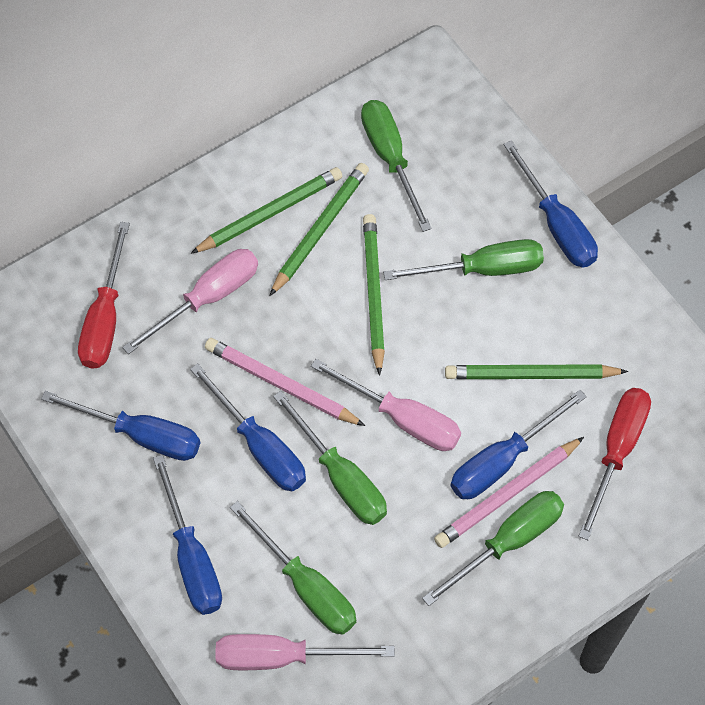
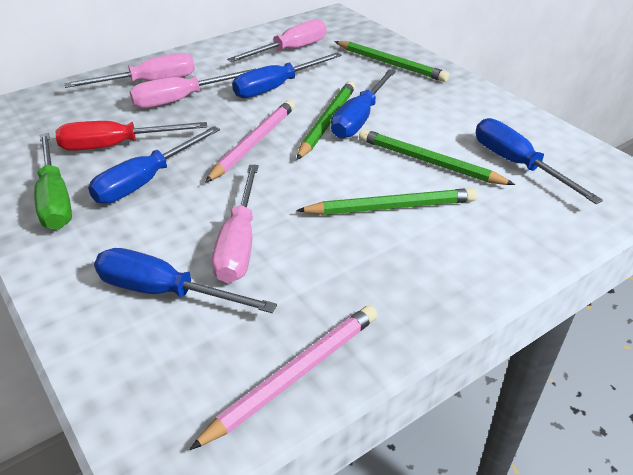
green screwdriver: [230,501,356,635] [273,391,387,525] [361,100,432,232] [383,239,544,280] [422,491,564,606] = 5 -> [34,133,72,230] = 1
pink screwdriver: [122,249,258,354] [216,634,395,670] [311,359,461,451] = 3 -> [64,53,195,88] [130,69,255,108] [212,165,259,283] [227,19,326,62] = 4
red screwdriver: [78,222,130,369] [578,388,651,540] = 2 -> [56,121,207,151] = 1

